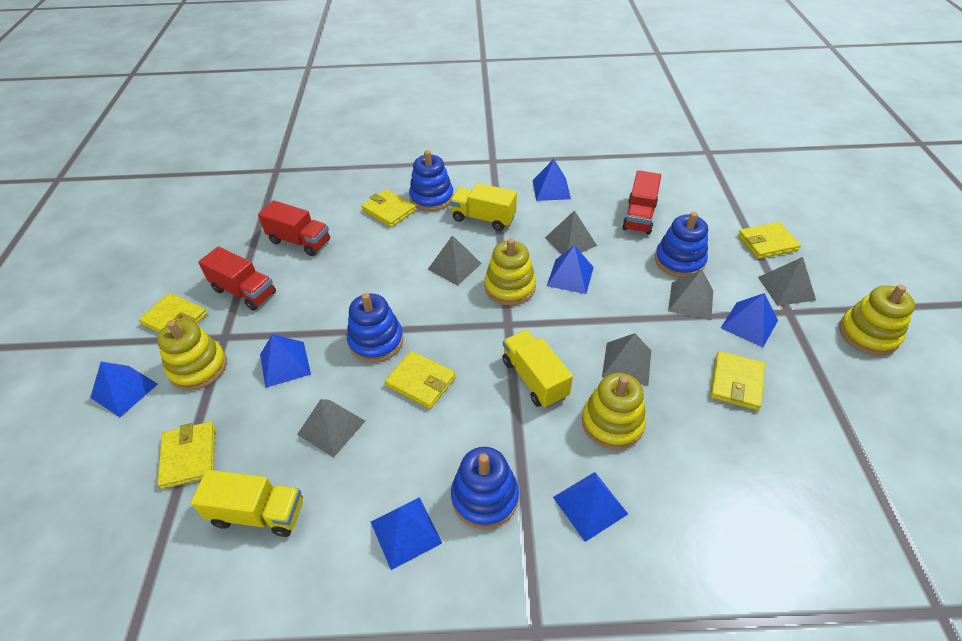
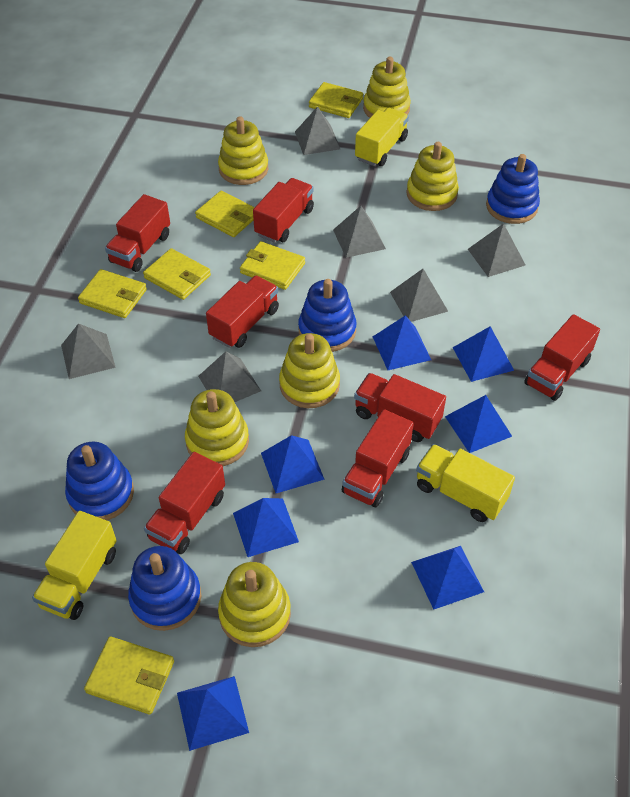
red truck: [198,246,276,311] [258,200,330,256] [622,170,661,235] = 3 -> [105,194,170,272] [144,452,225,554] [206,275,279,348] [253,178,314,243] [342,409,414,507] [354,373,446,442] [524,314,600,401] = 7
yellow stacking toy: [157,320,227,390] [485,238,536,306] [582,373,646,450] [839,285,915,356] = 4 -> [185,389,249,466] [218,116,268,185] [218,562,291,647] [279,333,340,408] [363,57,411,118] [406,142,459,211] = 6

